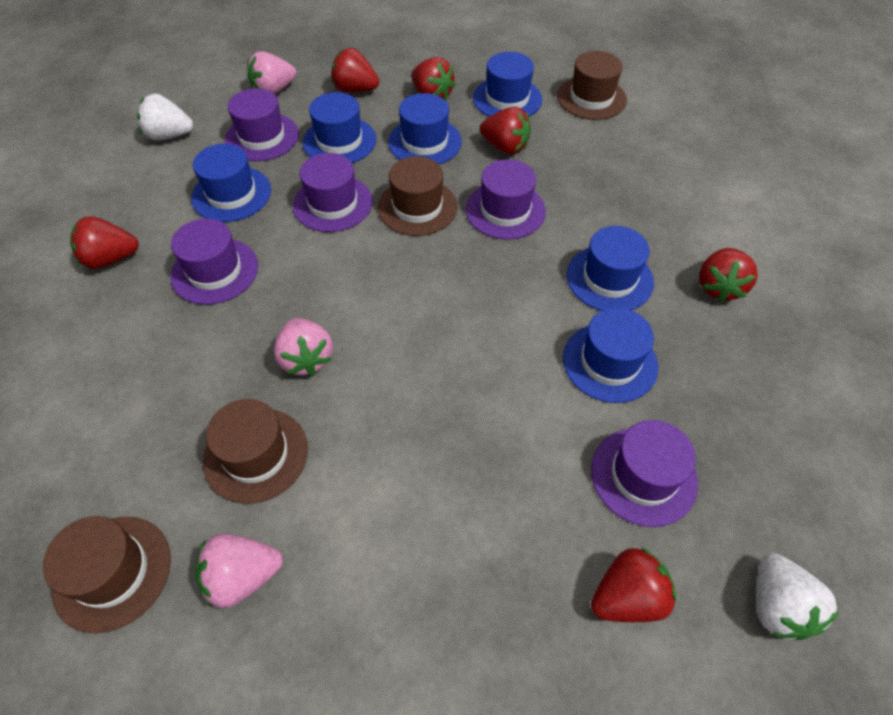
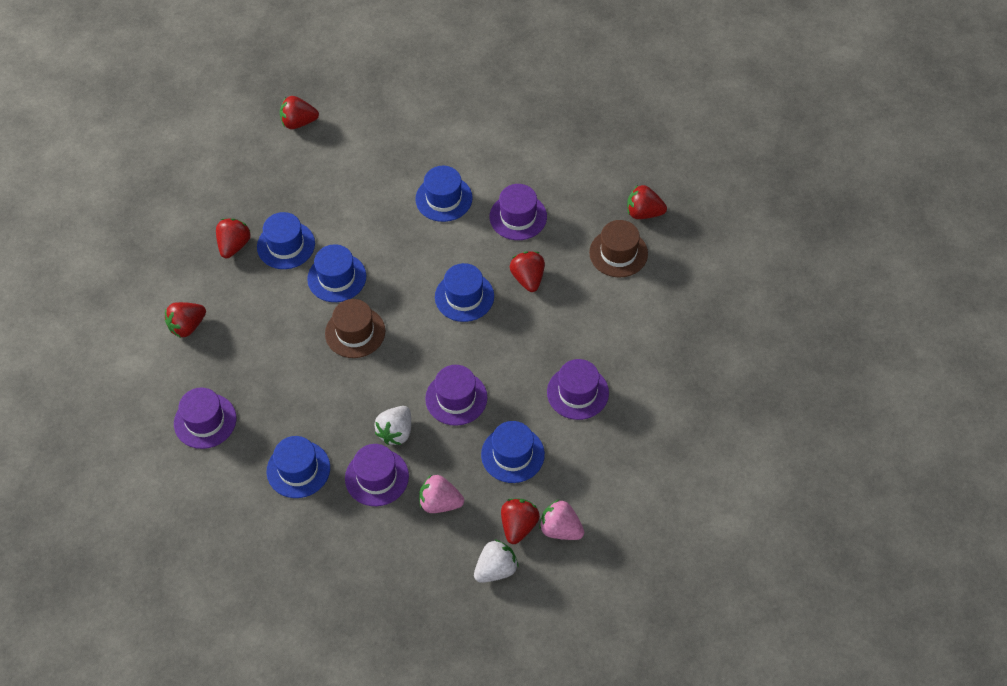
brown hat: [43,516,171,633] [203,399,308,504] [378,156,457,236] [557,51,627,120] = 4 -> [325,299,385,358] [589,220,648,277] = 2
pink strawberry: [195,534,283,608] [247,51,296,95] [274,318,333,376] = 3 -> [419,474,464,513] [539,500,584,540] = 2

